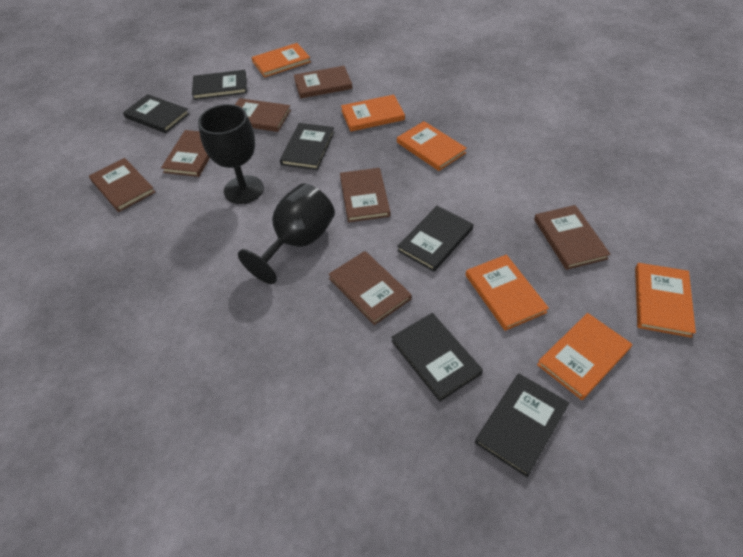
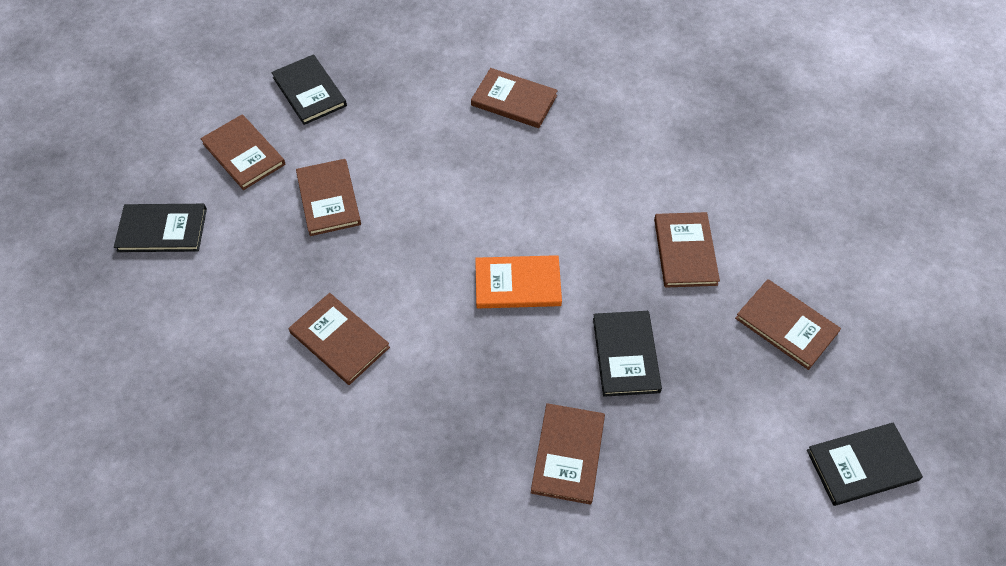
black book: [123,94,190,133] [192,70,247,100] [280,123,335,170] [391,313,483,402] [397,206,473,272] [475,374,569,477] = 6 -> [114,204,207,252] [271,54,347,125] [593,311,662,397] [807,423,923,506] = 4
black goblet: [198,104,264,204] [238,184,335,284] = 2 -> none = 0
orange book: [252,43,311,77] [341,95,405,132] [397,121,467,171] [465,255,549,331] [537,313,632,400] [635,263,696,338] = 6 -> [475,255,562,308] = 1

